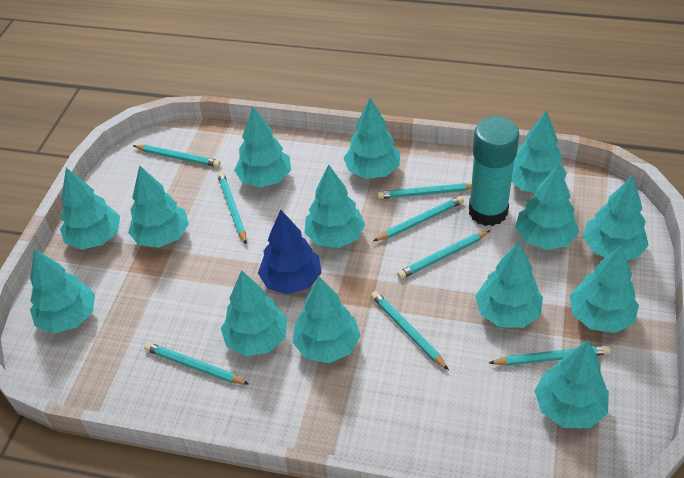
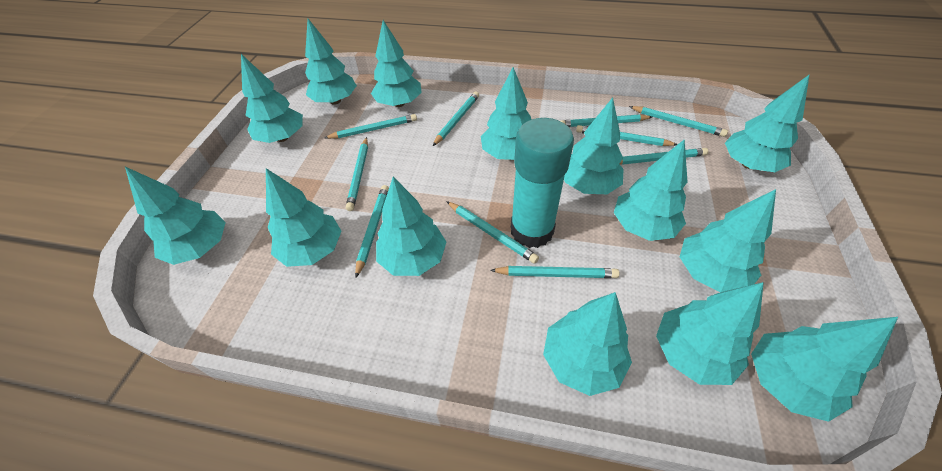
blue tree: [258,210,322,294] = 1 -> none = 0
turquoise pencil: [133,145,221,167] [144,342,249,385] [217,172,247,244] [371,291,449,370] [373,196,464,241] [377,183,472,199] [397,230,491,279] [489,345,610,366] = 8 -> [324,114,417,139] [346,137,368,211] [355,185,389,278] [433,92,479,146] [446,201,539,264] [490,266,620,278] [561,114,652,127] [576,125,678,146] [620,148,708,165] [629,106,728,137] = 10

